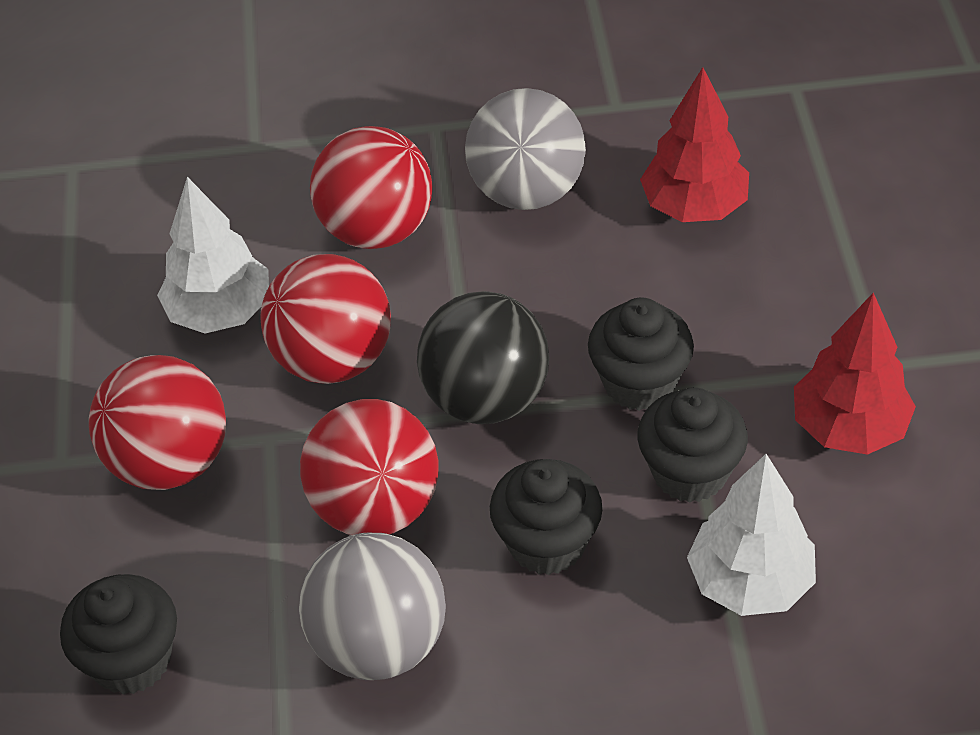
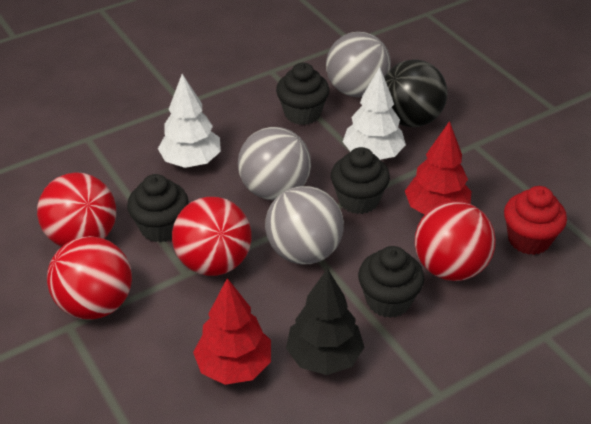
black tree: none = 0 -> [286,268,364,375] = 1
grey ball: [299,533,446,680] [465,88,586,210] = 2 -> [238,127,311,200] [265,186,344,265] [326,32,391,97] = 3
red cupcake: none = 0 -> [504,186,567,255] = 1

